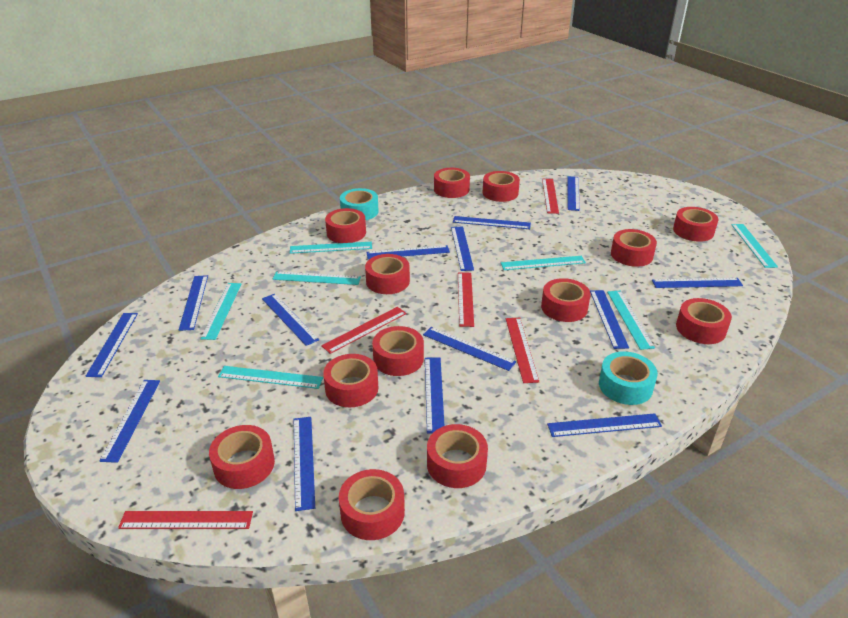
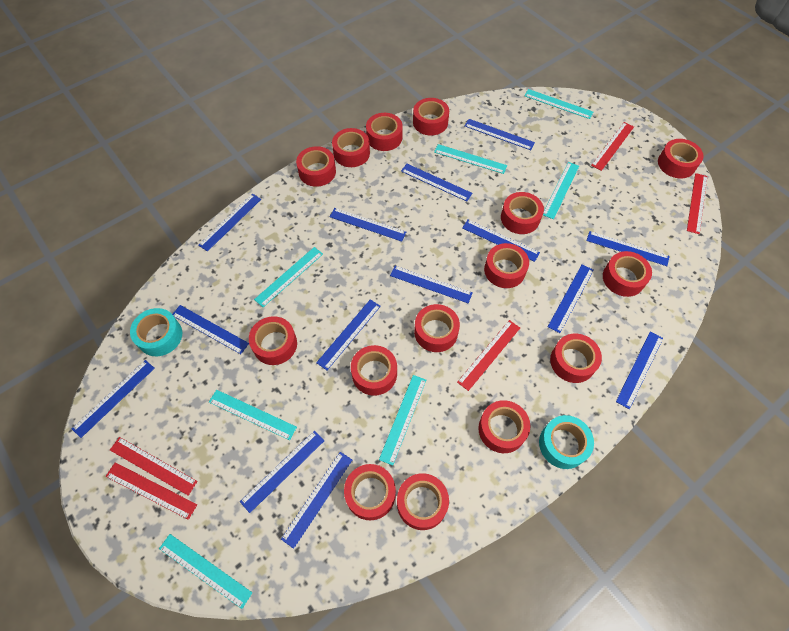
red tape: [209,425,275,489] [323,354,378,407] [325,208,366,243] [339,469,405,540] [365,254,410,294] [372,326,424,376] [427,424,488,488] [434,168,470,198] [483,171,520,202] [541,278,591,322] [611,229,657,267] [673,207,719,242] [676,298,732,344] = 13 -> [249,316,297,365] [296,146,336,187] [332,128,370,167] [344,464,396,520] [351,345,397,396] [366,113,403,151] [397,473,449,530] [413,98,449,136] [414,304,460,352] [478,400,530,453] [484,243,529,288] [501,192,544,234] [550,334,602,383] [603,251,652,297] [658,139,704,178] = 15

